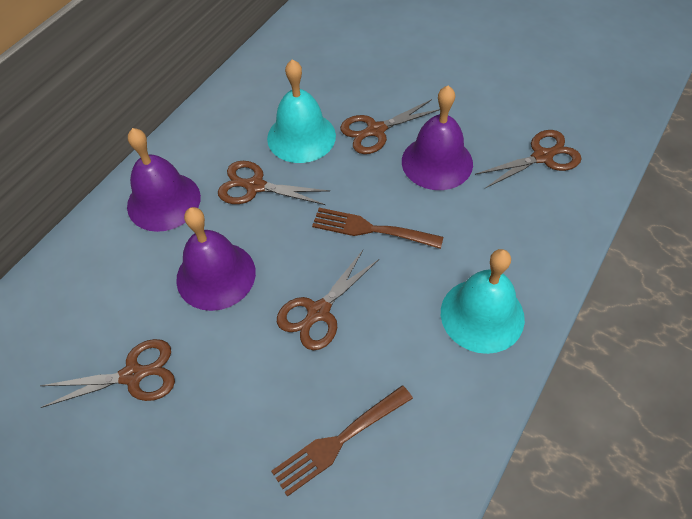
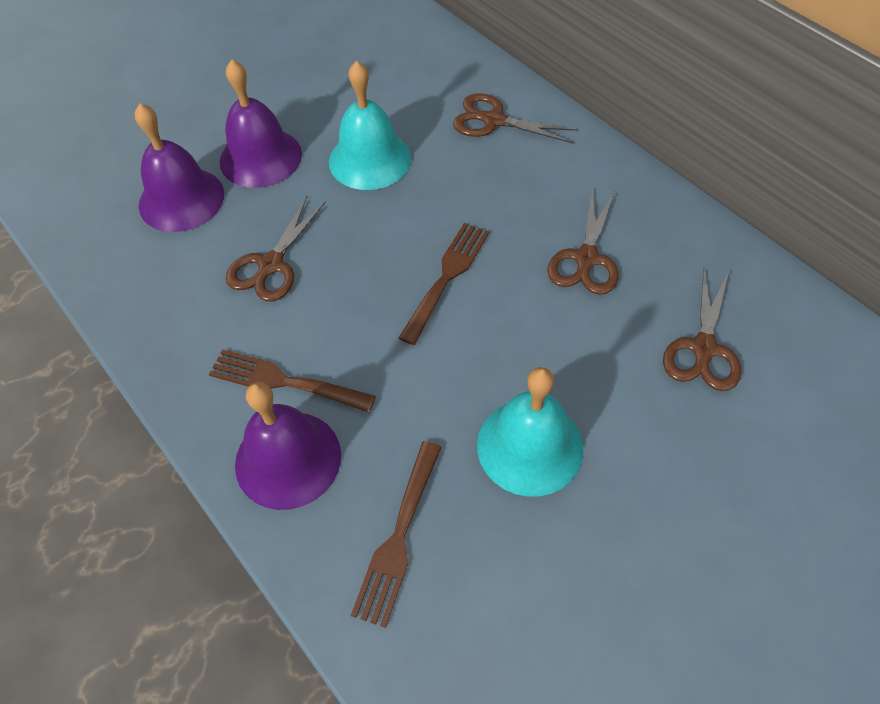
brown fork: [271,385,413,497] [312,208,443,249] = 2 -> [209,349,376,412] [351,441,442,628] [399,223,489,345] = 3
brown scissors: [40,339,175,408] [218,161,330,205] [277,250,379,350] [340,99,440,154] [475,130,582,188] = 5 -> [226,196,326,301] [453,93,578,143] [547,189,619,295] [663,268,741,391] = 4

